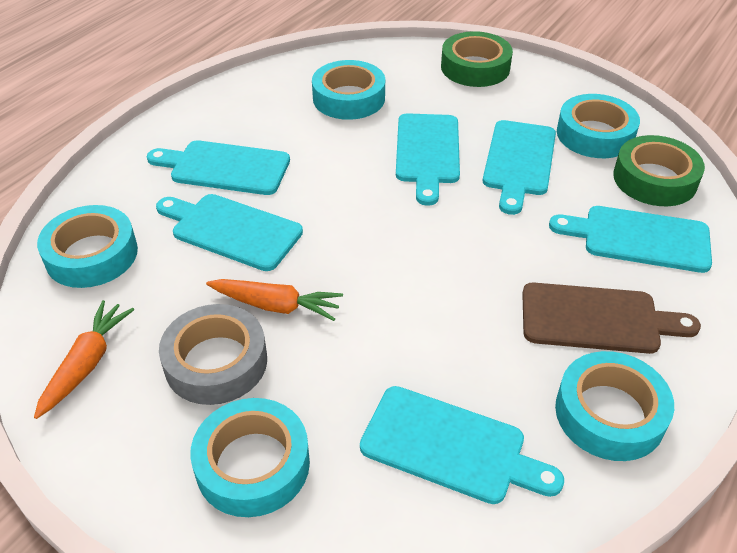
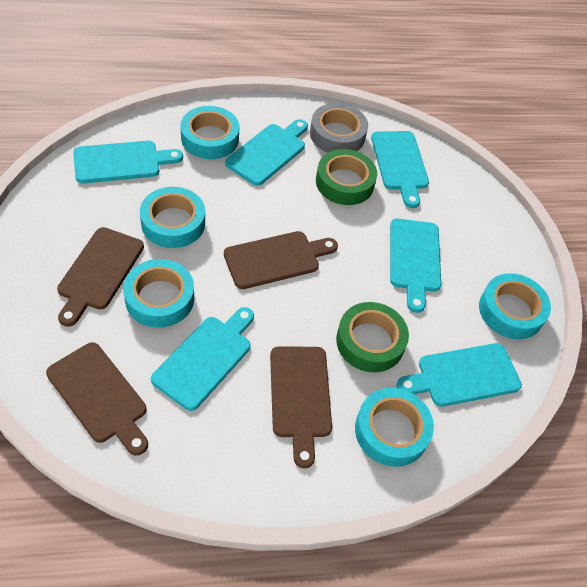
brown cutting board: [522,282,701,354] = 1 -> [46,342,148,456] [57,227,144,327] [224,231,338,289] [270,346,332,468] = 4
orange carrot: [34,300,135,419] [206,279,343,321] = 2 -> none = 0

